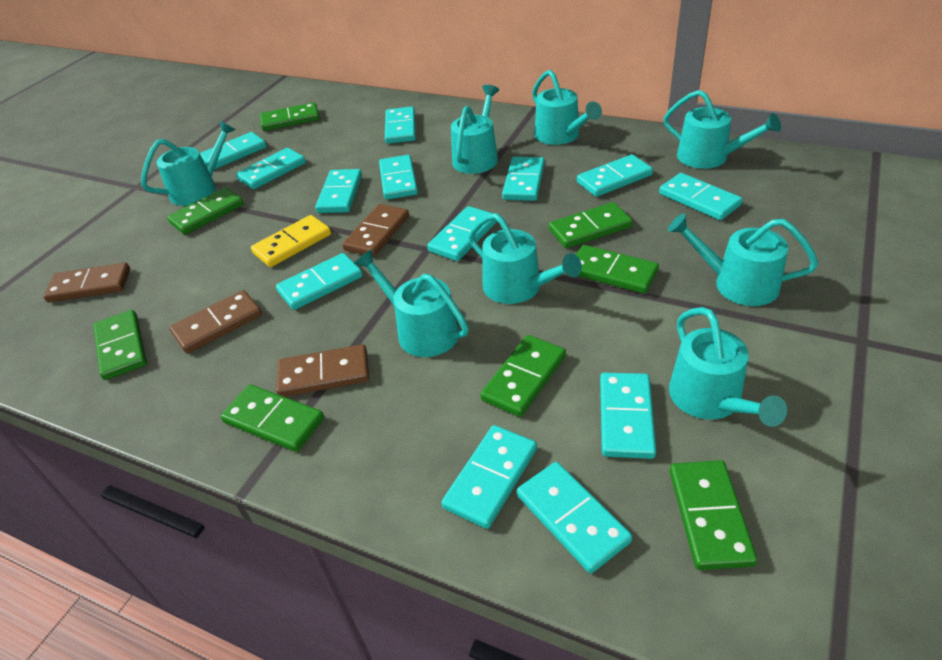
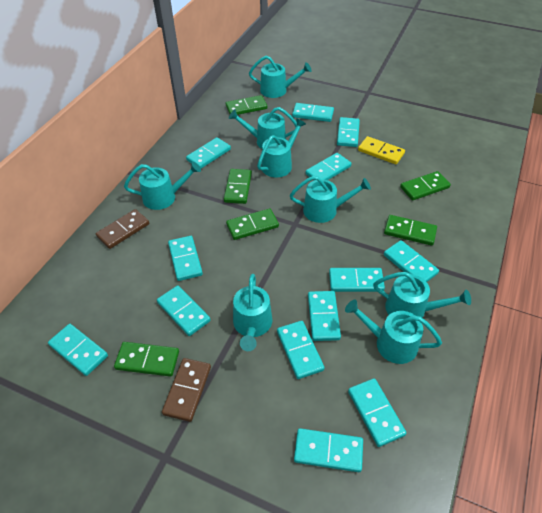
brown domino: [43,263,130,302] [169,290,262,353] [276,344,369,397] [342,204,409,257] = 4 -> [96,209,149,249] [162,358,211,422] = 2
green domino: [93,310,147,380] [167,187,244,235] [221,385,324,452] [260,102,320,131] [480,335,566,417] [549,202,633,248] [576,245,659,294] [670,460,757,570] = 8 -> [114,342,179,377] [224,169,252,204] [226,95,267,115] [226,208,279,240] [384,215,437,246] [400,171,451,200] = 6

